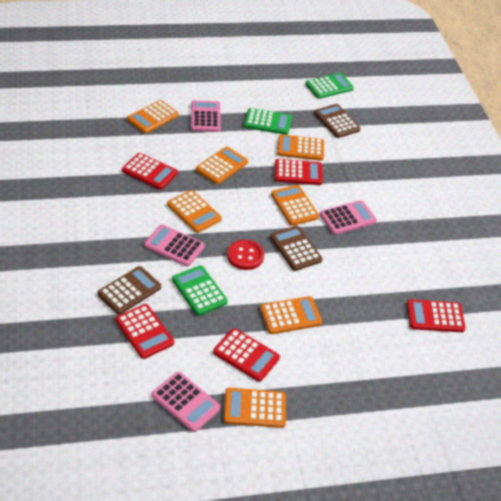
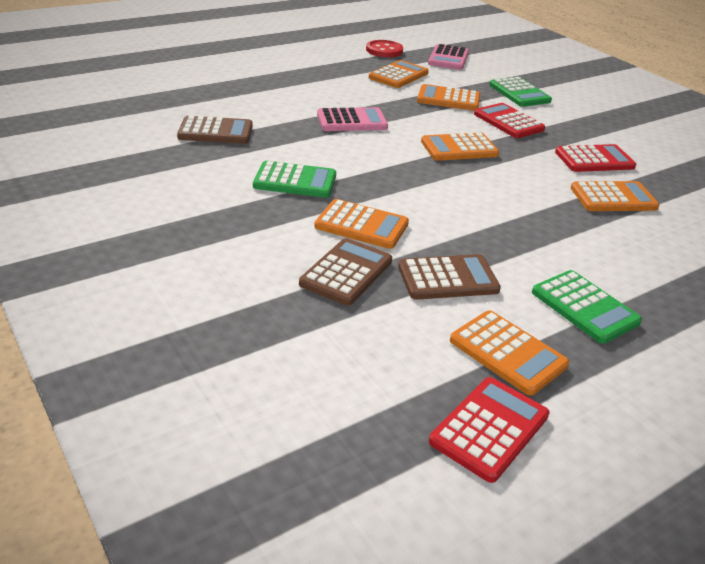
orange calculator: [127,100,179,133] [167,190,222,233] [196,147,248,184] [224,388,286,428] [260,296,322,334] [271,185,319,226] [277,135,324,161] = 7 -> [314,199,409,249] [369,60,429,88] [417,84,480,111] [421,133,499,161] [450,310,569,396] [571,181,660,211] = 6
pink calculator: [144,224,205,266] [152,372,221,432] [191,100,221,132] [320,200,377,235] = 4 -> [317,107,388,131] [428,44,469,70] = 2
red calculator: [115,304,174,359] [122,153,178,190] [213,328,280,382] [275,159,323,185] [407,299,466,332] = 5 -> [429,377,550,483] [474,103,546,138] [555,144,636,172] = 3

